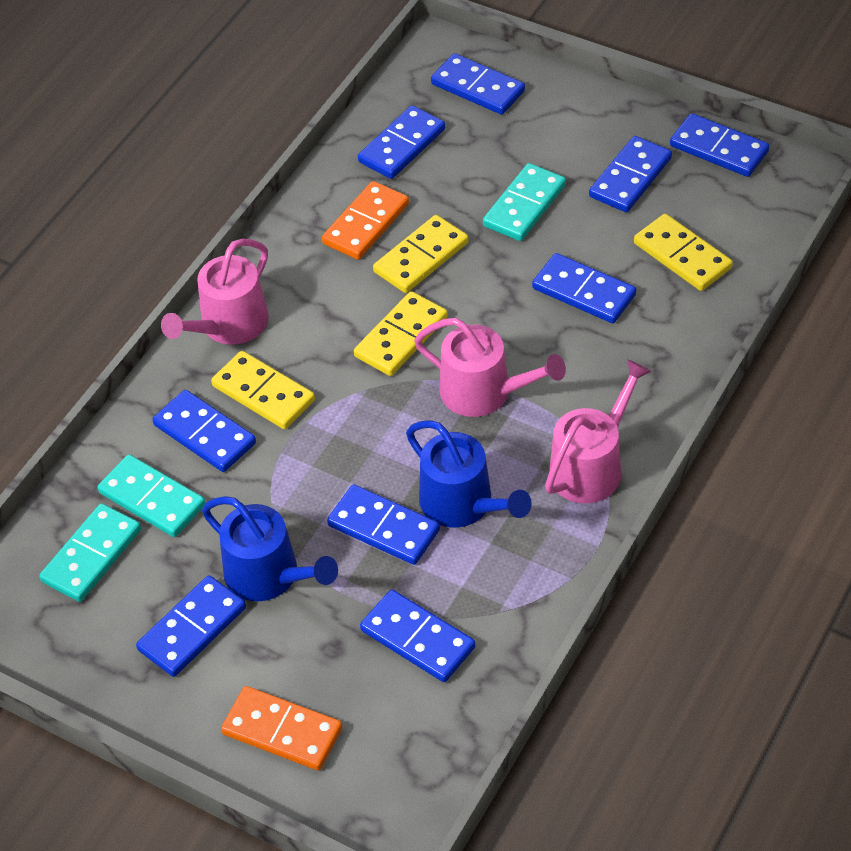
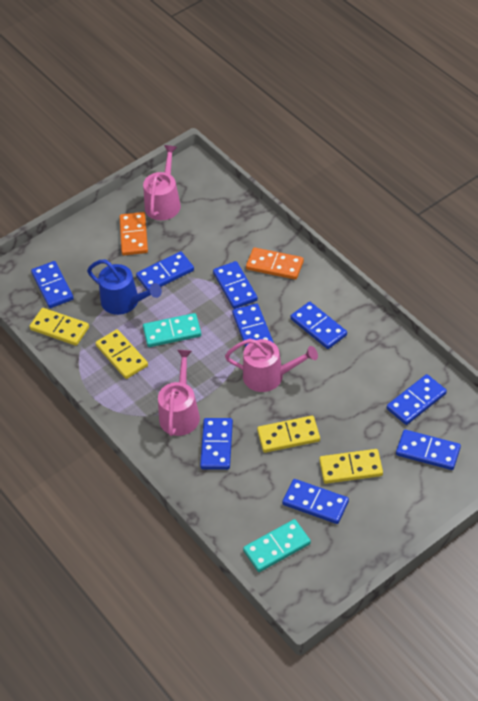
blue watering can: [202,496,338,601] [406,420,532,527] = 2 -> [87,259,162,315] = 1
turquoise domino: [39,503,141,602] [97,454,206,537] [483,163,566,241] = 3 -> [143,313,201,347] [243,519,311,572] = 2

